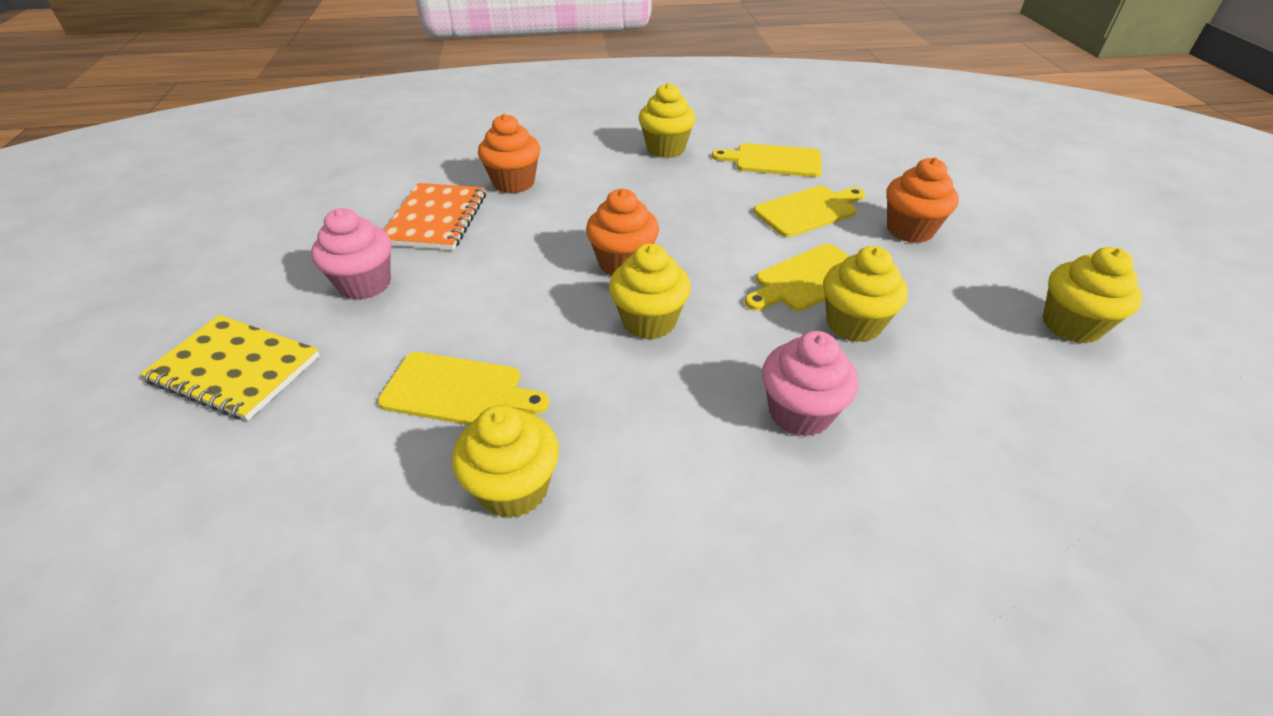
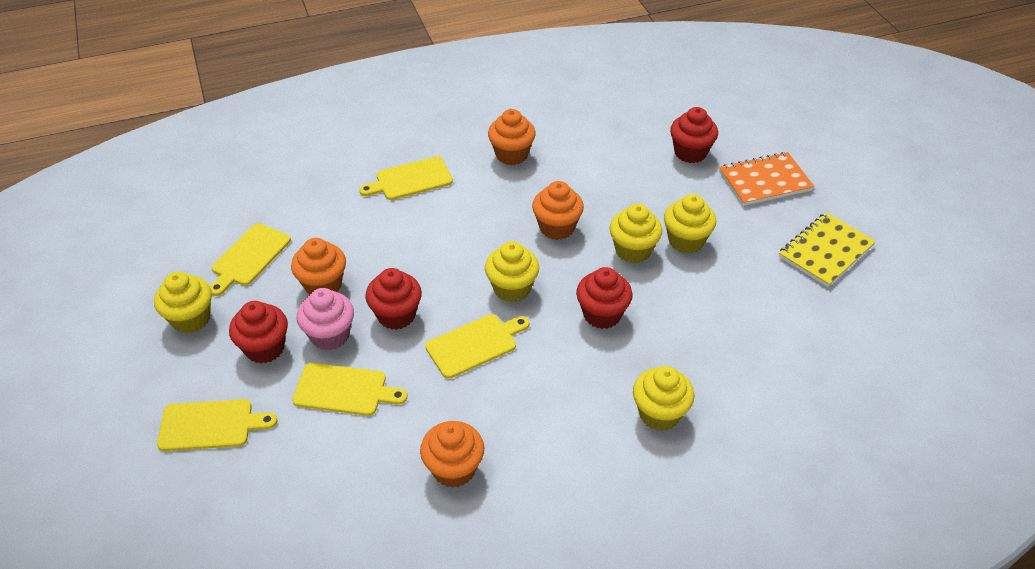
orange cupcake: [478,114,540,194] [586,189,659,276] [887,157,959,243] = 3 -> [291,238,346,295] [420,421,484,488] [488,109,536,165] [532,181,584,240] = 4
pink cupcake: [311,208,391,300] [762,331,859,437] = 2 -> [297,288,354,350] = 1
red cupcake: none = 0 -> [229,301,288,363] [365,268,422,330] [576,267,633,329] [670,107,718,163] = 4
yellow cutting board: [378,352,549,425] [712,143,822,177] [745,244,850,311] [754,186,865,237] = 4 -> [157,399,277,451] [210,223,291,296] [292,363,407,416] [359,156,453,200] [425,314,529,379] = 5

